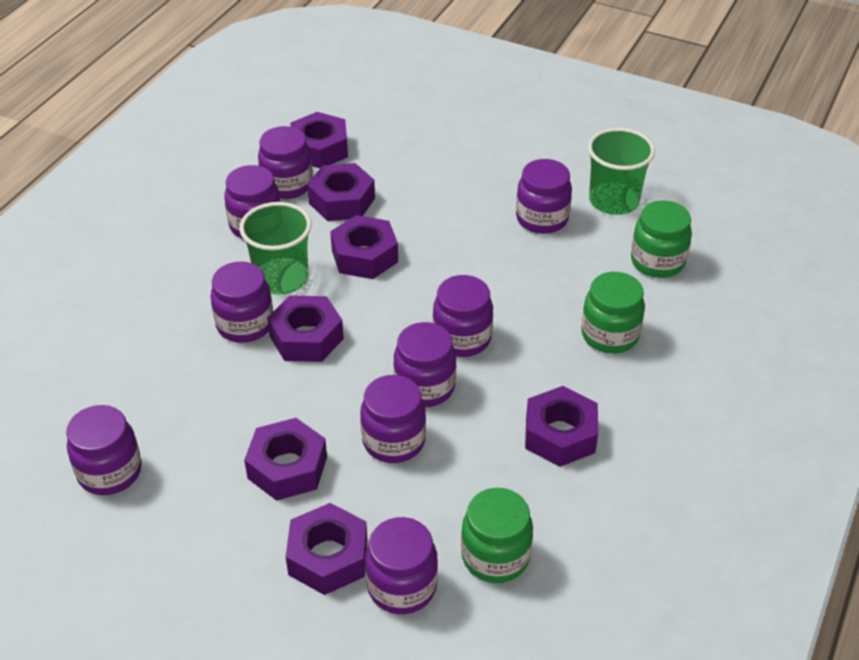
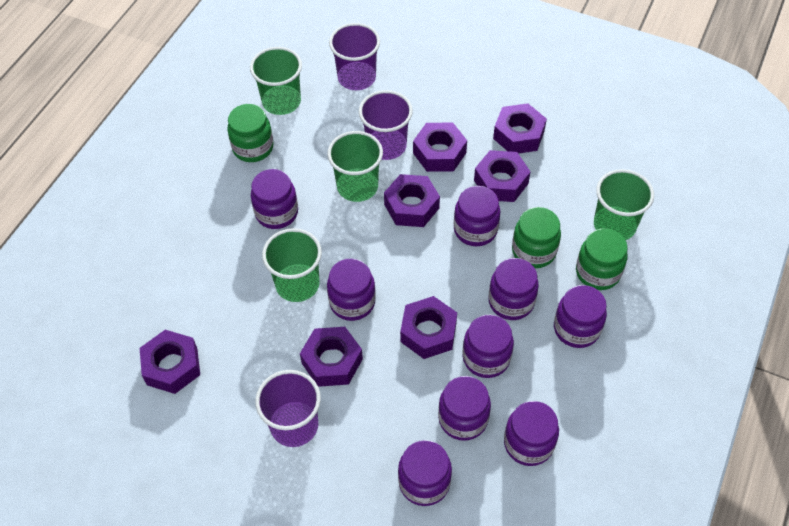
green cup: [239,202,311,295] [588,128,655,215] = 2 -> [250,47,302,115] [262,228,322,302] [327,131,383,202] [594,169,654,240] = 4
purple cup: none = 0 -> [255,370,321,447] [329,23,380,90] [359,90,413,160] = 3

